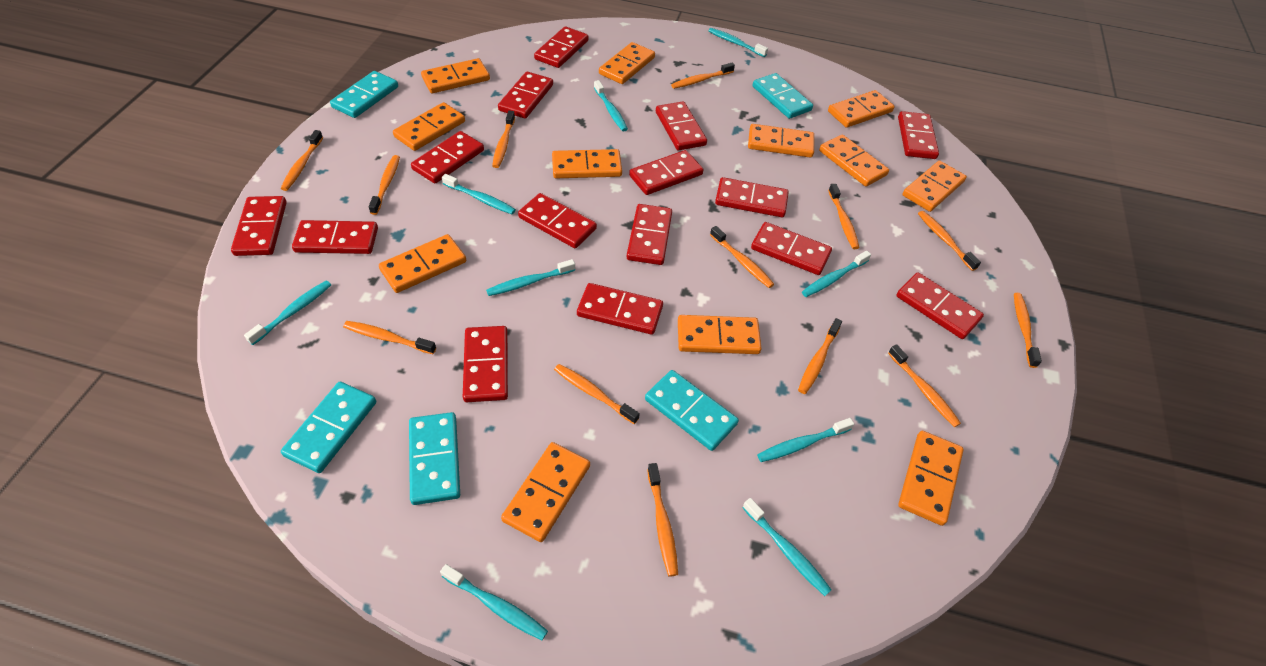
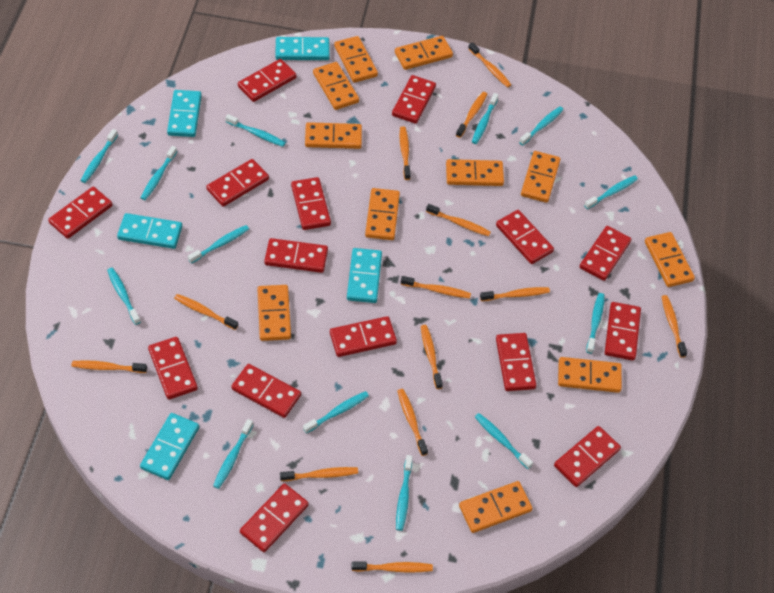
orange domino: [379,234,466,293] [393,102,465,151] [421,58,490,93] [501,442,590,542] [552,149,622,178] [599,42,655,84] [678,315,762,354] [748,124,814,158] [819,134,889,186] [828,90,895,128] [898,431,964,526] [902,161,967,212] = 12 -> [257,285,291,341] [305,122,362,149] [313,62,359,110] [334,36,378,83] [365,188,400,240] [395,36,453,70] [446,159,504,186] [459,481,533,533] [521,151,561,203] [558,357,622,393] [645,232,695,287] = 11
turquoise toothbrush: [244,280,331,345] [440,564,548,641] [442,174,516,214] [486,259,575,296] [594,80,628,131] [708,28,768,57] [742,498,832,596] [757,418,854,462] [802,251,871,297] = 9 -> [81,129,118,183] [107,268,141,325] [141,146,177,200] [188,225,249,264] [213,419,253,489] [225,114,286,147] [303,391,369,433] [396,455,413,531] [472,93,499,144] [475,413,533,469] [519,107,563,145] [584,175,638,209] [586,293,605,354] = 13

